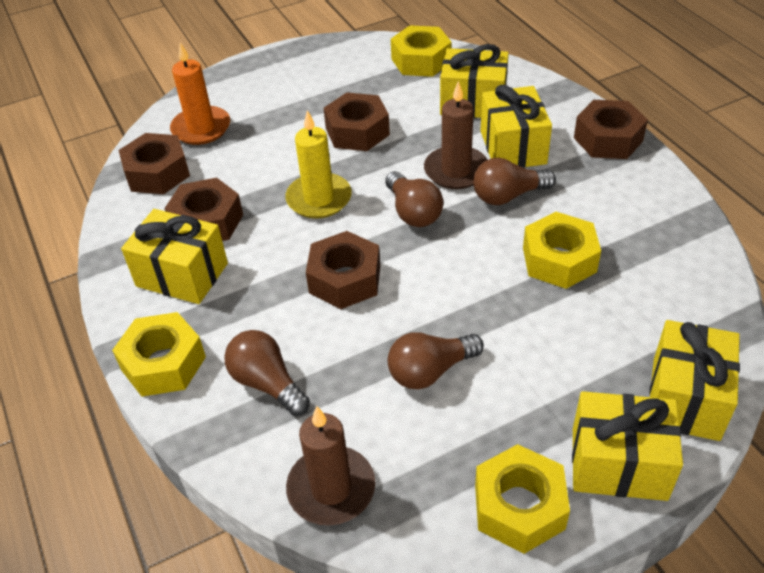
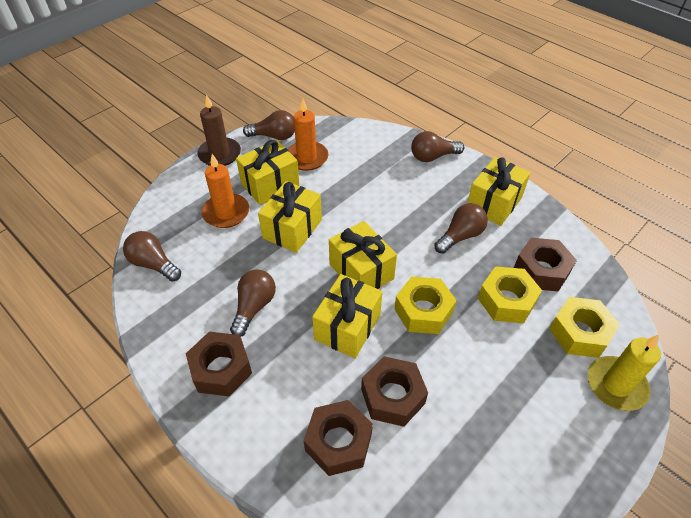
brown candle: [286,406,375,526] [424,81,487,189] = 2 -> [197,95,241,166] = 1
brown light bulb: [224,330,310,416] [385,171,443,227] [388,332,484,389] [473,158,556,205] = 4 -> [123,231,181,282] [230,269,276,336] [243,110,295,140] [411,131,464,162] [434,203,488,254] = 5
brown nut: [119,133,190,194] [164,178,243,241] [306,231,380,309] [323,93,390,151] [574,100,648,159] = 5 -> [186,332,252,397] [304,400,373,476] [361,356,428,427] [514,238,577,292] = 4
orange candle: [170,43,230,145] = 1 -> [202,154,249,228] [288,99,328,171] = 2
yellow nut: [112,312,206,397] [391,25,452,77] [475,444,570,554] [523,212,601,289] = 4 -> [394,277,457,334] [478,266,542,323] [549,297,620,358] = 3

